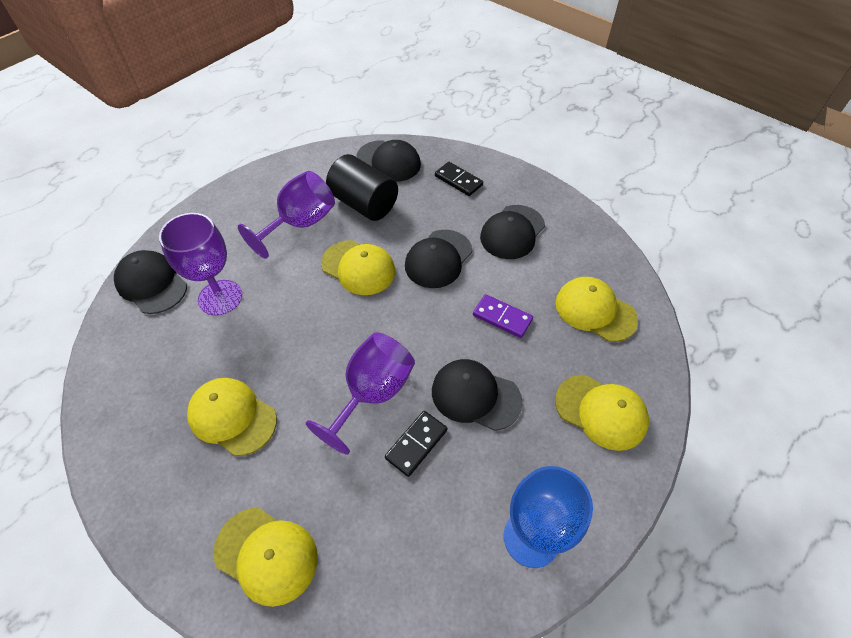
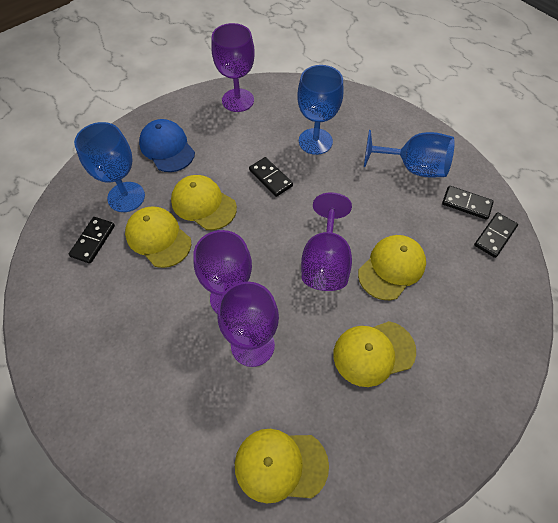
black cap: [114,250,187,314] [357,140,421,182] [405,230,472,288] [432,359,523,431] [480,205,545,259] = 5 -> none = 0
black cylinder: [326,154,398,221] = 1 -> none = 0
black domino: [385,411,447,477] [435,162,483,196] = 2 -> [69,217,115,264] [249,157,293,197] [442,186,494,220] [474,212,518,258] = 4
blue cap: none = 0 -> [139,119,195,172] = 1
blue goblet: [504,466,593,568] = 1 -> [74,122,145,212] [297,65,343,155] [364,130,455,178] = 3
purple domino: [473,294,533,338] = 1 -> none = 0
purple goblet: [159,213,242,316] [238,171,335,259] [306,332,415,455] = 3 -> [193,230,252,313] [211,23,255,112] [217,282,279,367] [301,192,352,291] = 4

